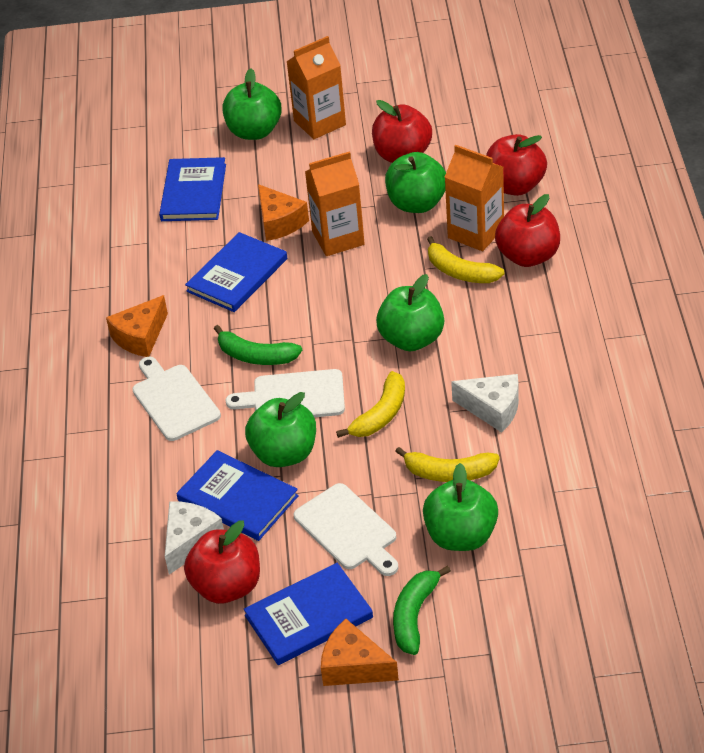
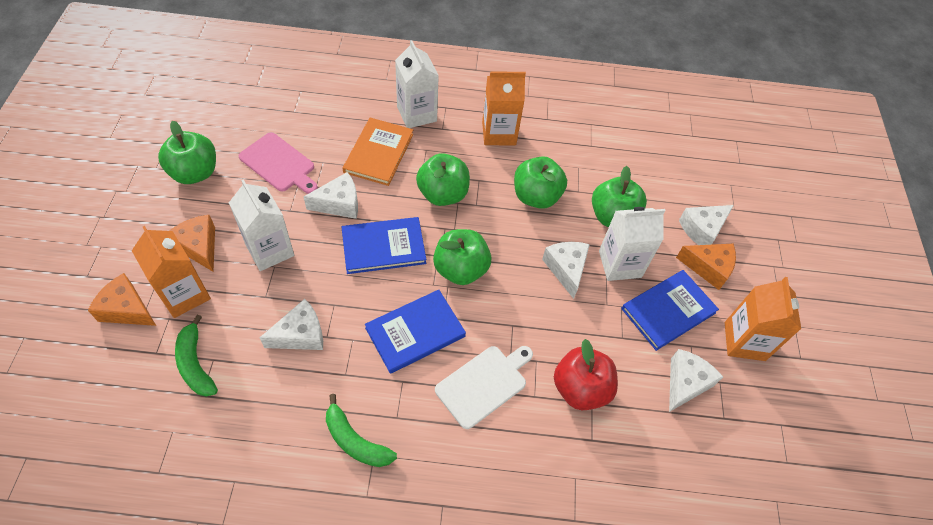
blue book: [159,157,226,221] [176,450,299,541] [185,232,287,312] [244,563,373,665] = 4 -> [341,217,426,274] [365,290,466,374] [621,270,719,351] = 3
orange book: none = 0 -> [343,118,413,186] = 1
pink cutting board: none = 0 -> [239,133,318,194] = 1
red apple: [184,521,260,604] [372,100,432,163] [486,134,547,196] [495,194,560,267] = 4 -> [554,339,618,410] = 1
white carton: none = 0 -> [229,179,294,271] [395,40,439,128] [599,207,666,281] = 3
white cheese: [165,501,224,574] [451,374,519,433] = 2 -> [260,299,323,350] [304,172,358,219] [542,242,590,299] [669,349,723,412] [679,205,734,245] = 5
white cutting board: [132,357,221,441] [225,369,345,417] [293,483,398,576] = 3 -> [435,346,533,429] = 1
yellow banana: [336,371,405,438] [395,447,500,482] [427,236,505,283] = 3 -> none = 0

